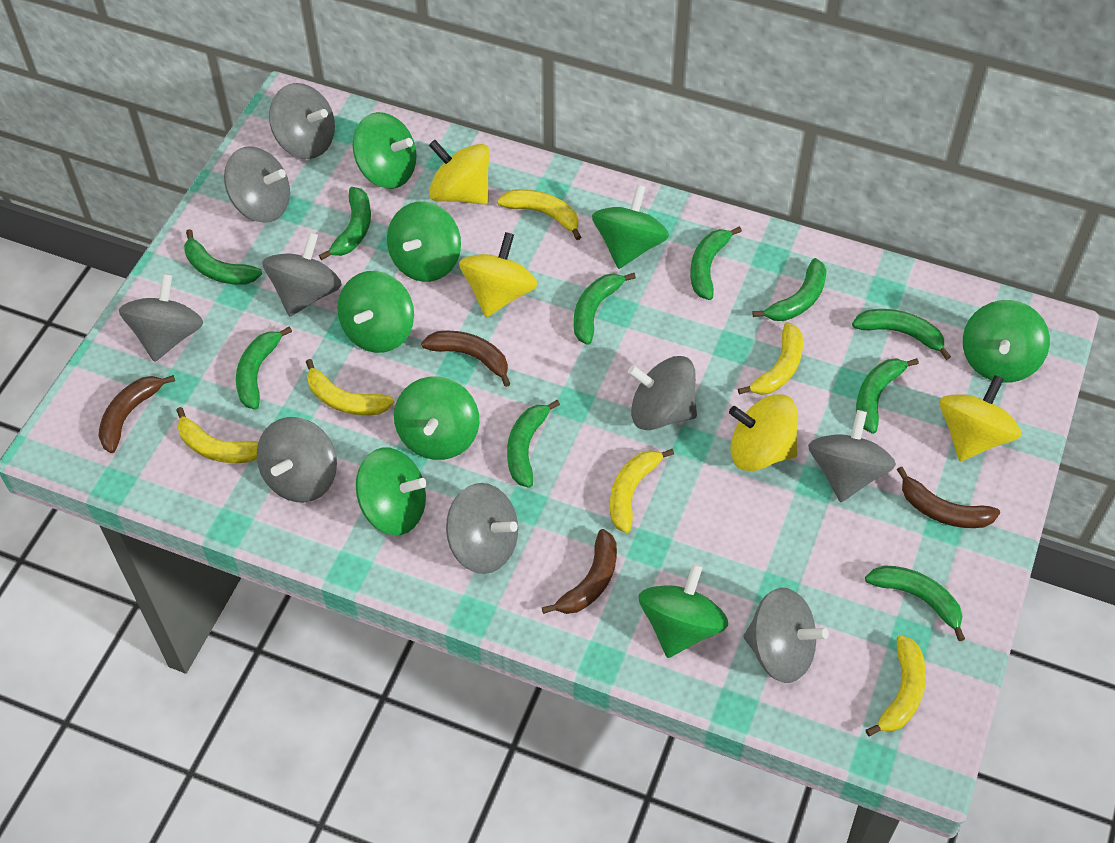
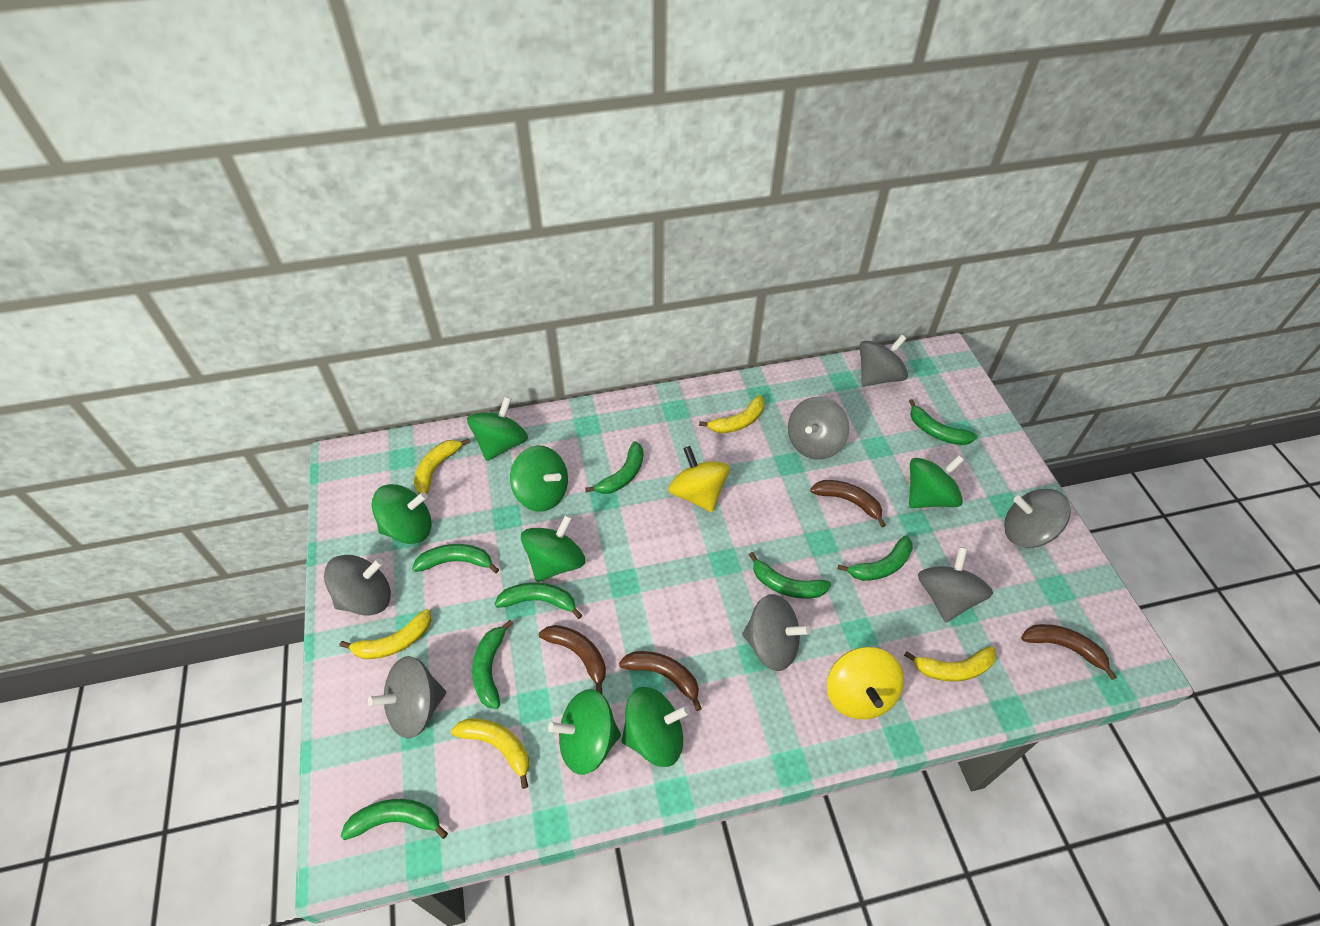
green banana: [184,229,262,285] [236,326,292,410] [319,187,371,260] [507,400,560,488] [574,273,636,345] [690,226,742,300] [752,258,827,321] [852,309,951,360] [856,358,919,434] [865,565,965,641] = 10 -> [340,799,448,840] [412,544,499,573] [472,620,514,709] [495,583,582,619] [585,441,643,494] [749,552,831,599] [838,535,913,581] [909,399,977,445] = 8
green spinning top: [337,271,414,353] [353,112,417,189] [356,447,427,535] [387,201,461,282] [394,377,479,460] [592,185,669,269] [639,563,728,658] [963,300,1050,383] = 8 -> [372,484,431,544] [467,397,528,461] [510,445,568,512] [521,515,585,582] [548,689,621,775] [622,687,690,767] [909,455,964,508] = 7
grey spinning top: [119,274,203,362] [224,146,290,223] [257,417,337,502] [262,232,342,317] [269,83,335,159] [446,483,518,574] [628,356,697,430] [744,588,828,683] [808,410,896,502] = 9 -> [324,555,391,615] [368,656,446,738] [742,594,811,671] [788,397,849,460] [860,334,908,386] [918,547,993,622] [1004,489,1071,548] = 7
yellow banana: [176,407,259,463] [306,359,394,416] [497,189,581,240] [610,449,674,533] [738,322,803,395] [866,635,926,736] = 6 -> [340,609,431,659] [414,439,470,494] [451,718,529,789] [699,395,764,433] [904,646,996,682] = 5
yellow spinning top: [429,140,490,205] [459,232,538,317] [729,394,798,471] [939,375,1022,461] = 4 -> [668,446,730,512] [827,647,904,719] = 2

